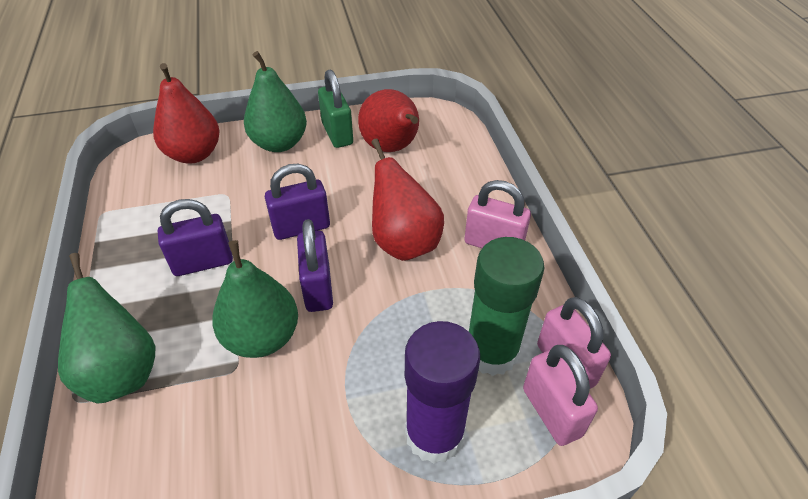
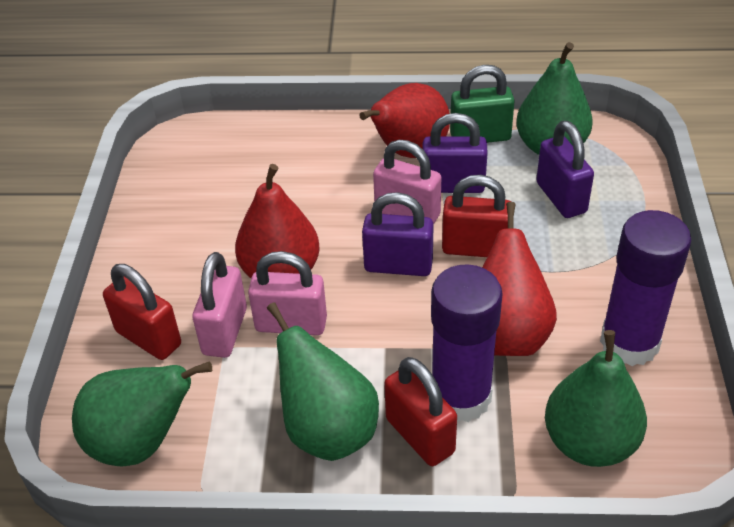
green glue stick: [469,237,544,376] = 1 -> none = 0
green pear: [58,253,155,404] [212,240,298,358] [244,51,307,152] = 3 -> [72,362,212,467] [267,302,379,461] [516,42,593,155] [545,330,647,467] = 4
purple glue stick: [405,321,480,464] = 1 -> [431,264,503,422] [600,210,691,366] = 2
red padlock: none = 0 -> [103,264,181,360] [384,357,457,466] [442,175,511,257] = 3

